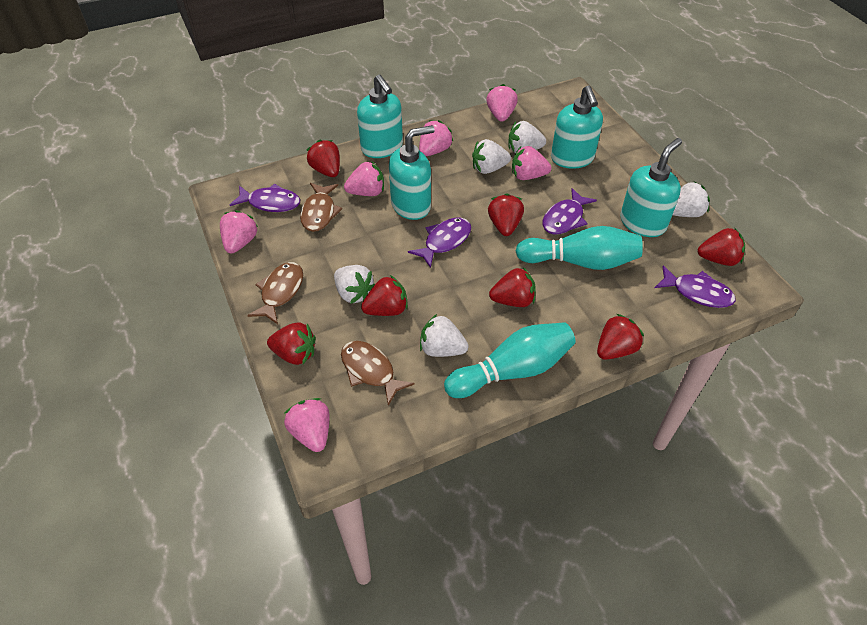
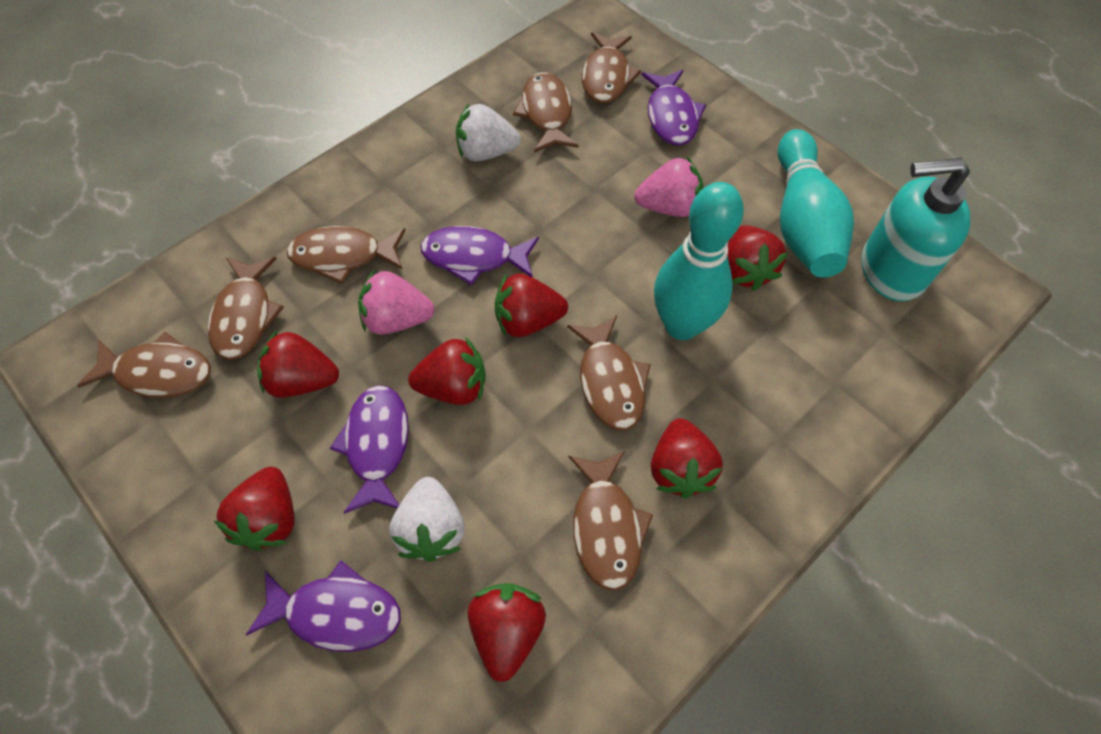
brown fish: [247,262,303,324] [300,183,342,232] [341,341,414,406] = 3 -> [77,331,211,398] [208,257,284,360] [287,226,406,284] [513,72,579,153] [567,315,651,430] [568,451,653,591] [582,32,641,103] = 7
pink strawberry: [220,210,258,254] [284,398,329,452] [344,162,384,196] [419,120,453,156] [486,84,518,121] [512,146,551,180] = 6 -> [358,270,435,335] [634,157,703,217] = 2
turquoise soap dispenser: [357,75,403,158] [389,125,434,220] [551,85,603,169] [620,138,682,237] = 4 -> [861,158,970,302] = 1
white strawberry: [334,265,375,304] [420,314,469,357] [472,139,511,174] [508,121,546,153] [673,182,710,217] = 5 -> [390,477,465,562] [456,104,521,161] = 2

